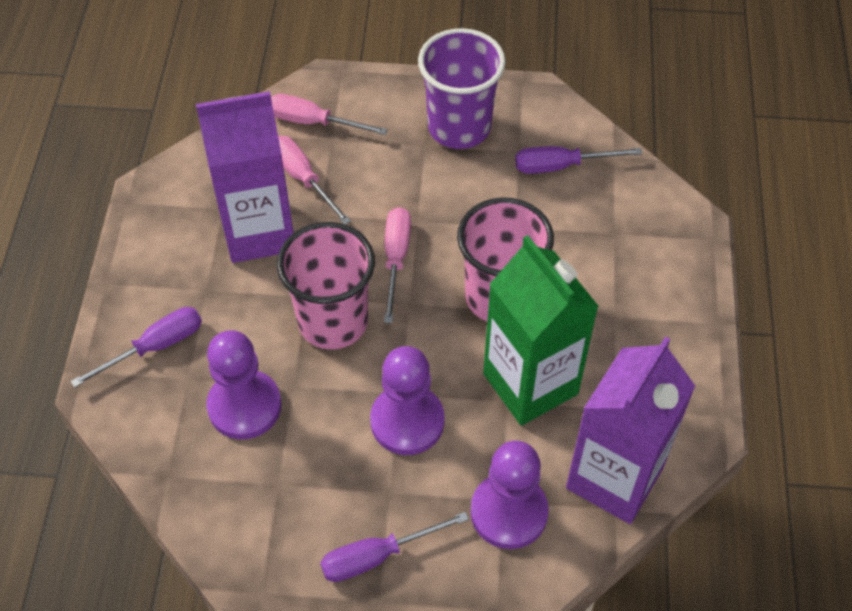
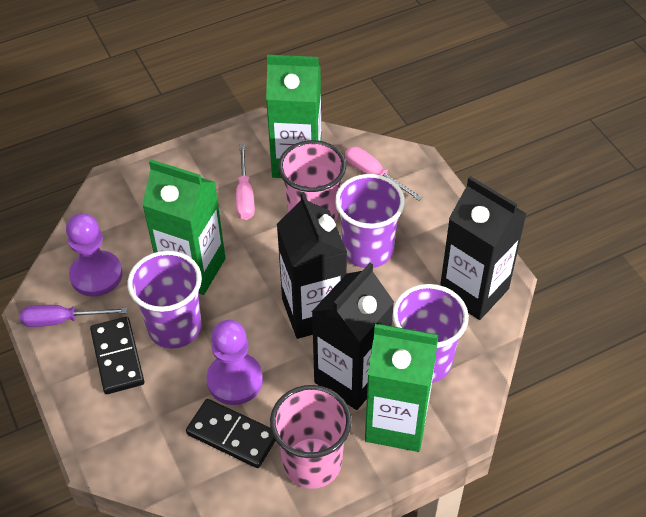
black carton: none = 0 -> [277,192,347,339] [312,263,394,410] [440,176,526,320] = 3
black domino: none = 0 -> [90,317,144,394] [186,399,276,468] = 2
green carton: [483,235,599,426] = 1 -> [142,159,225,295] [266,55,322,178] [365,324,439,452] = 3
pink screwdriver: [271,94,388,135] [278,136,351,225] [384,207,411,323] = 3 -> [236,145,255,220] [345,146,423,201] = 2
purple carton: [196,91,294,263] [566,336,695,524] = 2 -> none = 0
purple cup: [418,28,506,149] = 1 -> [127,251,202,349] [335,174,405,268] [393,284,469,383] = 3
purple pawn: [206,330,282,439] [370,346,444,455] [470,441,549,549] = 3 -> [66,213,123,297] [207,320,263,405] = 2
purple screwdriver: [70,307,202,388] [320,512,469,582] [515,146,642,174] = 3 -> [20,305,127,327] = 1

